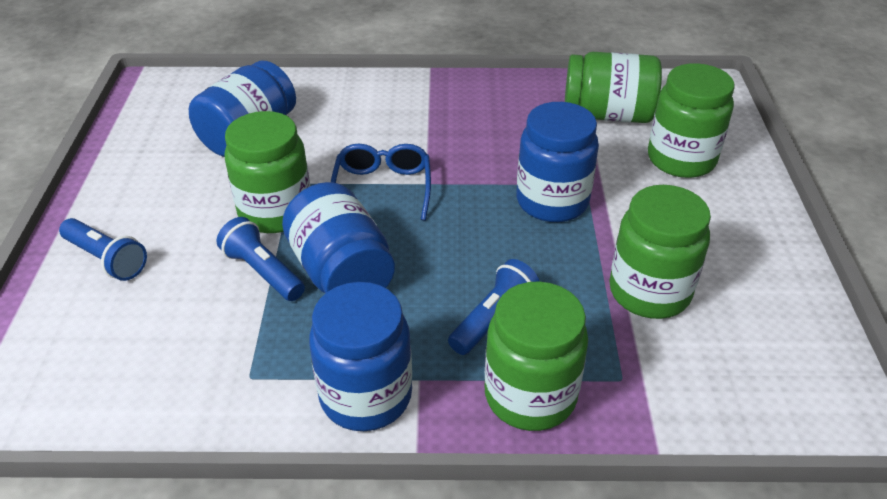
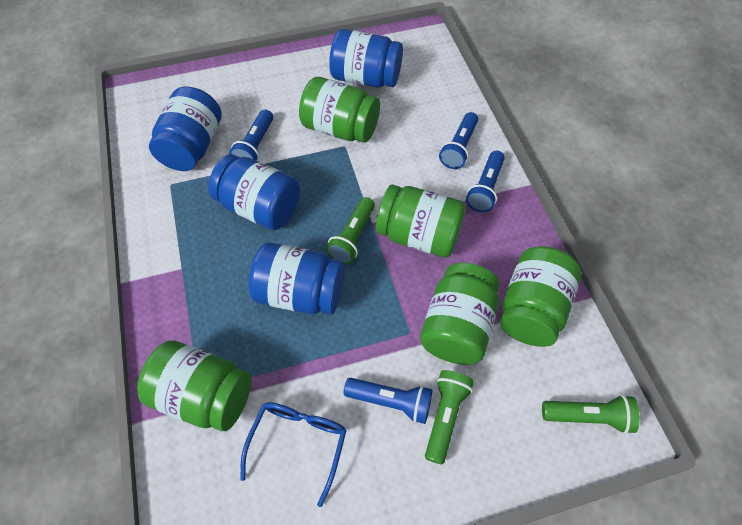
blue flashlight: [59,218,147,281] [217,217,305,301] [448,259,539,355] = 3 -> [229,109,273,161] [344,378,432,424] [439,112,478,169] [466,151,505,212] = 4
green flashlight: none = 0 -> [326,197,375,264] [425,370,474,465] [542,395,640,434] = 3

